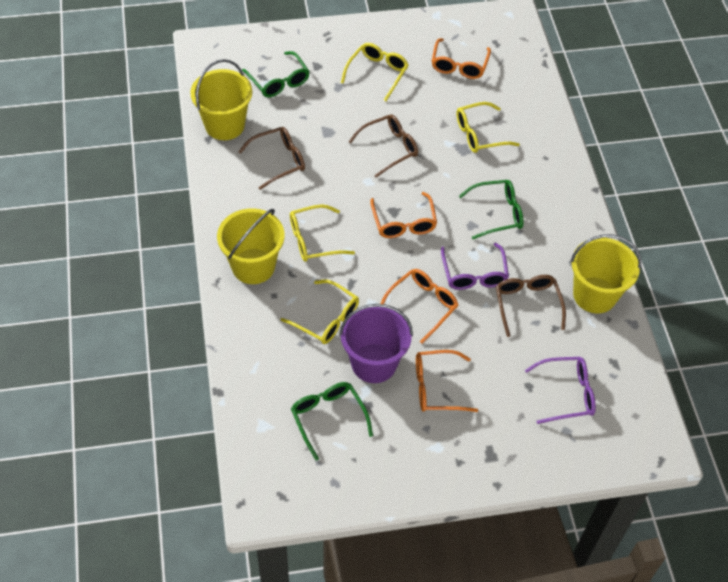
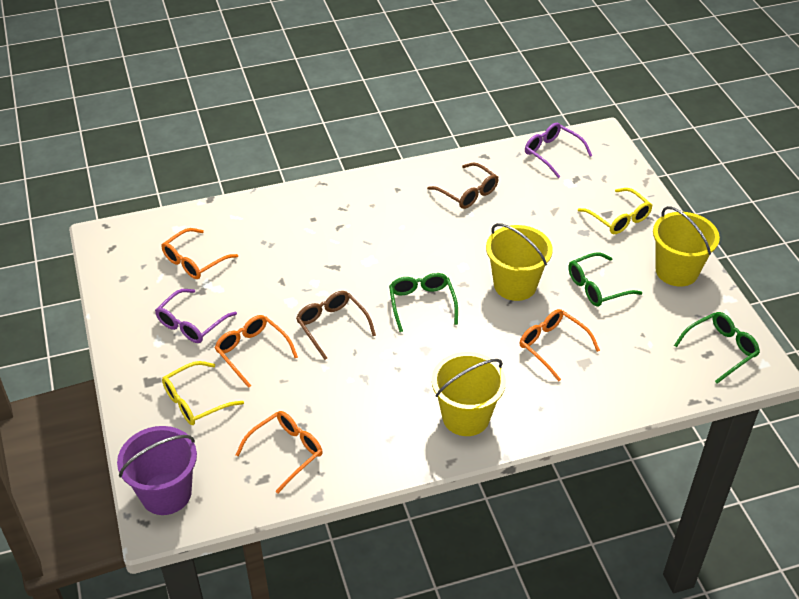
brown glasses: [238,127,305,190] [349,115,418,178] [496,275,566,337] = 3 -> [296,291,376,360] [427,162,499,209] = 2
yellow glasses: [281,280,359,344] [290,204,355,262] [341,43,409,101] [456,102,520,153] = 4 -> [162,361,244,425] [578,188,652,234] = 2

